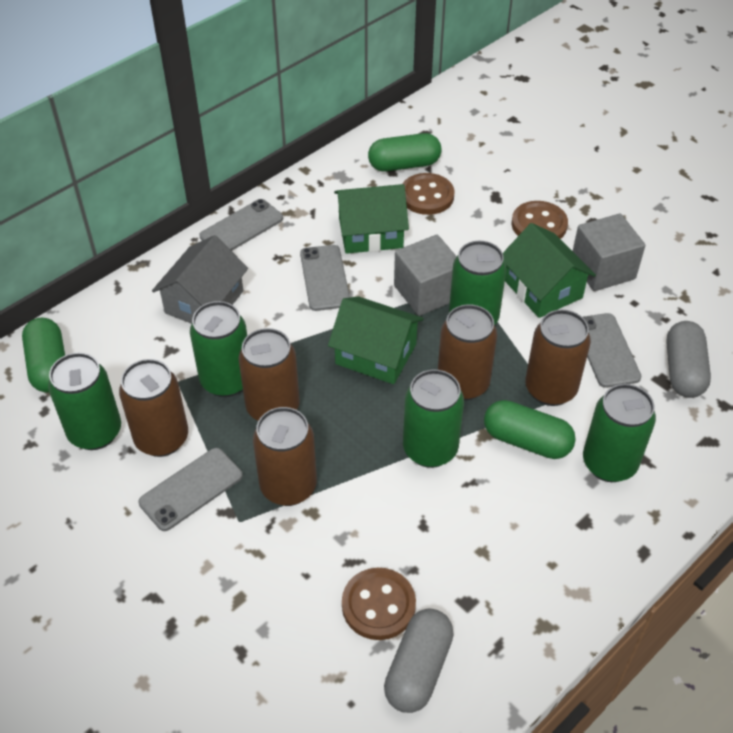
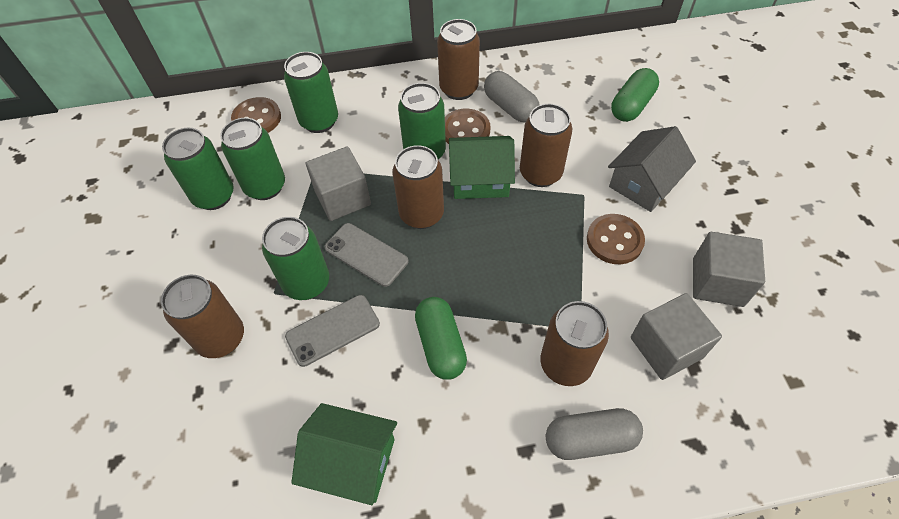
green capsule: [22,318,65,393] [368,133,442,172] [484,400,576,459] = 3 -> [415,297,467,380] [611,68,659,122] = 2
green house: [328,296,424,384] [334,184,409,254] [503,223,596,318] = 3 -> [291,403,397,505] [449,136,515,199] = 2
grey cube: [394,235,457,316] [573,214,645,291] = 2 -> [306,146,371,221] [631,293,722,380] [693,232,765,307] = 3
grey phone: [138,448,243,531] [199,199,283,251] [300,245,350,311] [583,313,642,388] = 4 -> [285,295,380,367] [325,223,408,287] = 2

